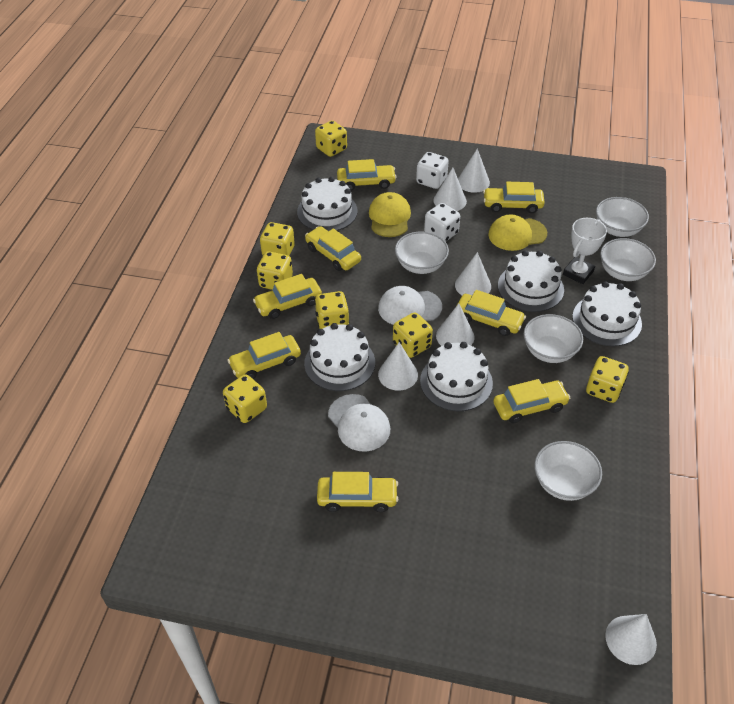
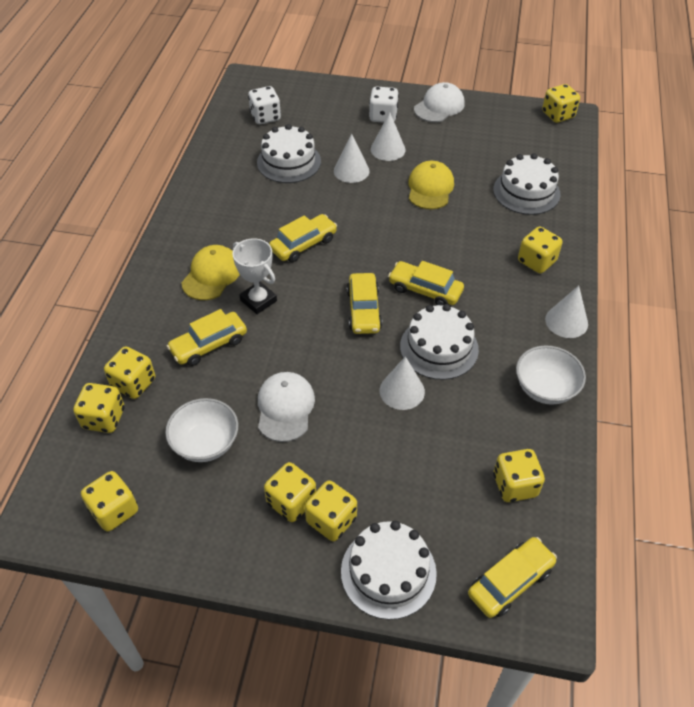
white bowl: [395,231,449,274] [524,314,583,363] [534,441,602,501] [596,197,649,237] [600,238,656,281] = 5 -> [165,398,238,462] [516,345,586,405] = 2
white cake: [297,177,358,231] [304,323,375,391] [420,342,493,411] [498,250,564,312] [572,281,642,346] = 5 -> [257,124,321,183] [341,521,437,620] [400,304,479,380] [493,153,561,215] = 4
white cone: [378,342,418,391] [433,168,467,211] [436,304,474,346] [455,252,491,295] [458,148,490,193] [605,614,657,665] = 6 -> [334,134,370,183] [371,113,405,161] [380,356,425,410] [545,285,588,338] = 4
yellow car: [227,332,301,379] [253,274,322,319] [305,226,361,271] [317,472,398,512] [337,159,397,191] [457,290,526,336] [483,182,545,213] [493,379,570,423] = 8 -> [167,309,247,366] [269,214,337,262] [347,273,382,334] [388,261,464,305] [468,537,557,618] = 5
yellow dice: [223,374,267,423] [257,251,293,290] [260,222,295,256] [315,121,347,157] [315,291,349,329] [393,312,433,358] [586,356,629,403] = 7 -> [73,383,125,433] [81,471,138,531] [104,346,155,399] [264,462,316,522] [305,480,357,541] [493,449,545,502] [518,226,562,273] [542,84,580,123] = 8

